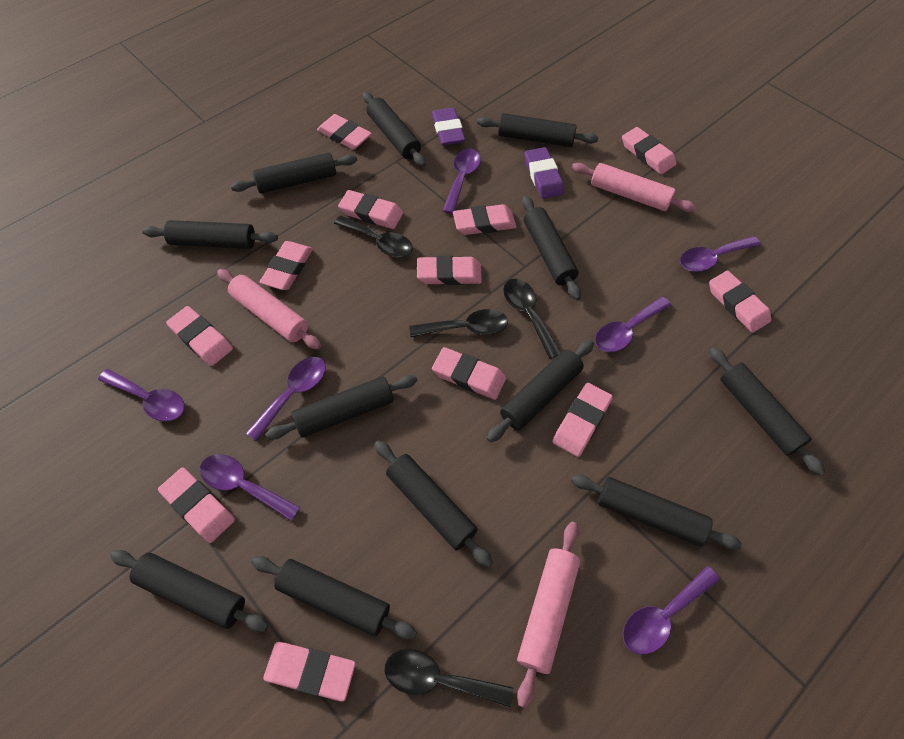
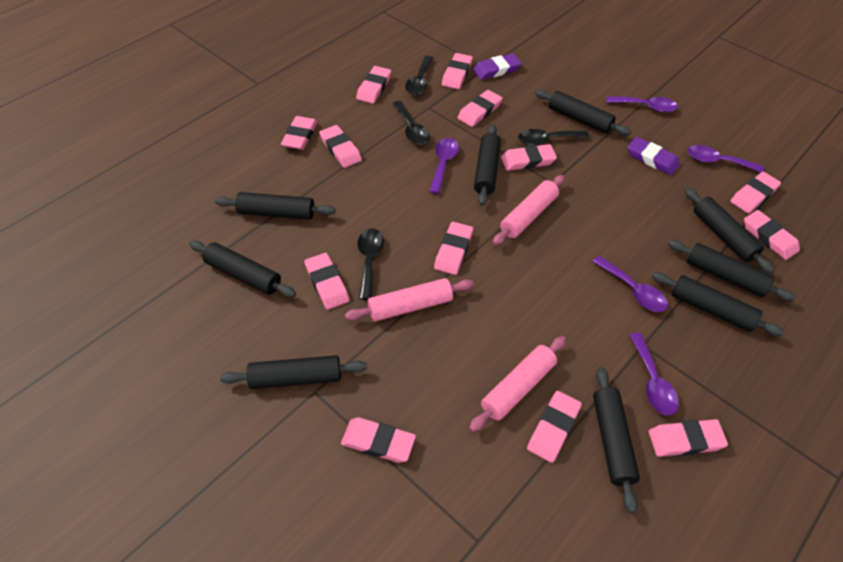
black rolling pin: [110,550,269,632] [142,220,278,249] [231,153,357,193] [251,556,417,640] [265,375,418,440] [363,92,426,167] [374,440,493,567] [477,113,598,147] [487,340,594,442] [522,196,581,300] [571,475,742,550] [709,347,825,475] = 12 -> [189,240,296,297] [215,192,335,220] [220,355,367,389] [474,124,501,206] [535,89,631,136] [593,367,640,513] [652,272,784,336] [668,240,796,301] [685,188,775,274] = 9
pink eraser: [158,467,235,543] [166,306,233,366] [259,241,313,290] [263,642,355,702] [317,114,372,150] [338,190,403,229] [417,256,482,285] [432,347,506,400] [453,204,516,235] [553,383,613,457] [622,127,676,174] [709,271,771,333] = 12 -> [281,116,318,150] [304,253,349,310] [319,125,362,168] [341,417,416,463] [356,66,391,104] [434,222,473,275] [442,53,473,89] [457,90,503,127] [501,144,557,171] [527,391,582,463] [649,419,728,457] [730,172,781,213] [744,210,800,260] = 13
purple spoon: [98,369,185,422] [200,454,300,521] [246,357,326,441] [443,149,481,214] [595,297,672,352] [623,566,720,655] [680,236,761,272] = 7 -> [429,138,459,194] [592,256,668,312] [606,96,678,113] [629,333,679,416] [688,145,764,172] = 5

